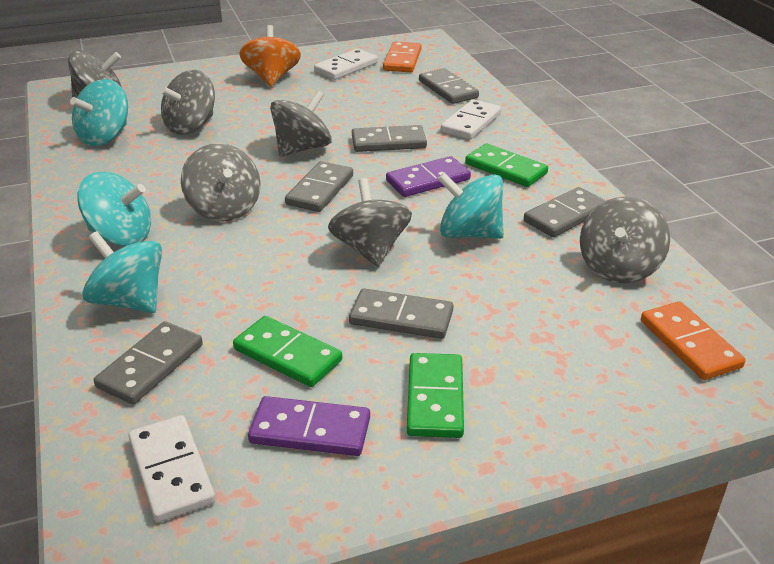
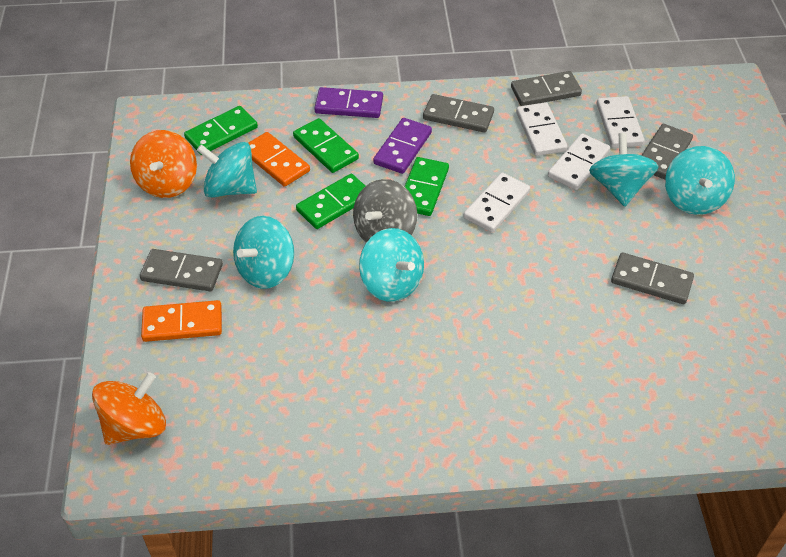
green domino: [233,316,342,387] [407,353,464,438] [465,144,548,187] = 3 -> [184,106,258,155] [293,118,359,173] [296,174,365,229] [404,157,449,216] = 4
grey domino: [94,321,203,404] [285,161,353,212] [349,288,453,339] [352,125,427,152] [419,68,479,104] [524,187,606,237] = 6 -> [140,249,223,291] [423,94,494,133] [511,71,582,106] [611,252,694,304] [641,124,693,180] = 5
grey spinning top: [68,50,122,98] [160,70,215,135] [181,143,261,222] [270,90,332,157] [328,178,412,267] [580,196,670,283] = 6 -> [353,179,417,243] = 1
orange spinning top: [239,25,301,86] = 1 -> [92,372,166,445] [130,130,197,198] = 2
turquoise spinning top: [70,79,128,146] [77,172,151,246] [82,231,162,313] [438,173,504,239] = 4 -> [197,142,257,198] [233,216,294,289] [359,228,424,302] [589,133,659,207] [665,146,735,215] = 5
white domino: [129,415,216,522] [314,49,378,80] [441,99,502,139] = 3 -> [464,173,530,233] [516,102,567,156] [548,134,610,190] [596,96,645,148] = 4

